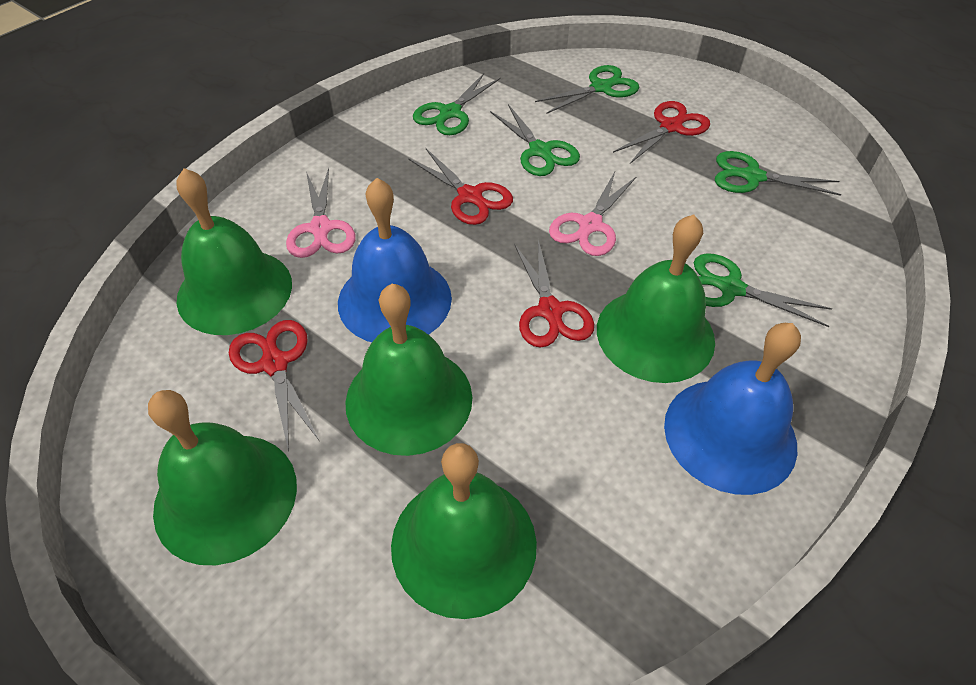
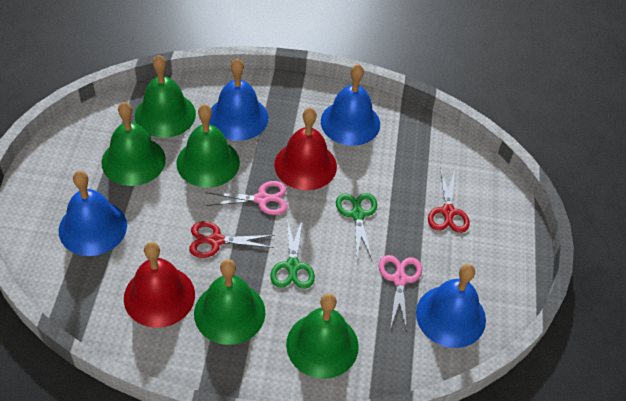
blue bell: [338,178,452,342] [664,323,801,495] = 2 -> [59,171,127,256] [209,58,268,141] [321,64,380,146] [416,264,486,348] = 4
green scissors: [413,73,501,135] [490,104,580,176] [535,65,639,114] [694,253,833,327] [715,151,842,196] = 5 -> [270,219,315,289] [336,193,377,259] = 2
red bell: none = 0 -> [124,242,195,328] [274,108,337,190] = 2
red scissors: [229,320,319,451] [408,149,513,225] [514,240,594,348] [613,101,710,164] = 4 -> [189,221,274,258] [428,168,470,233] = 2

